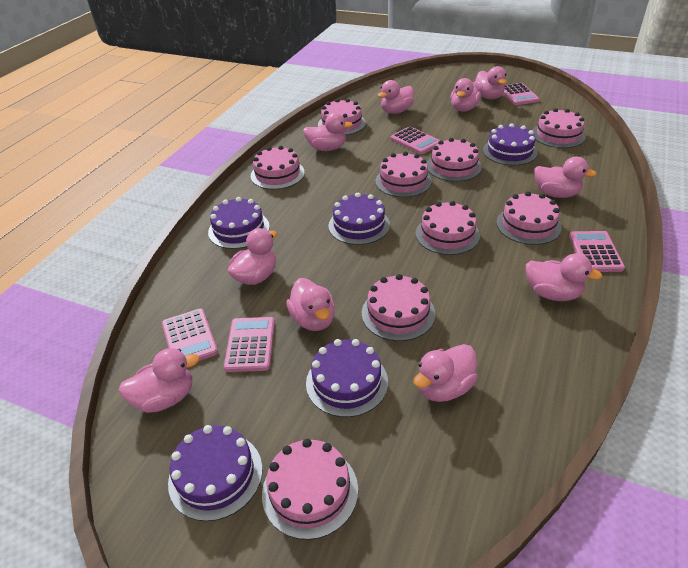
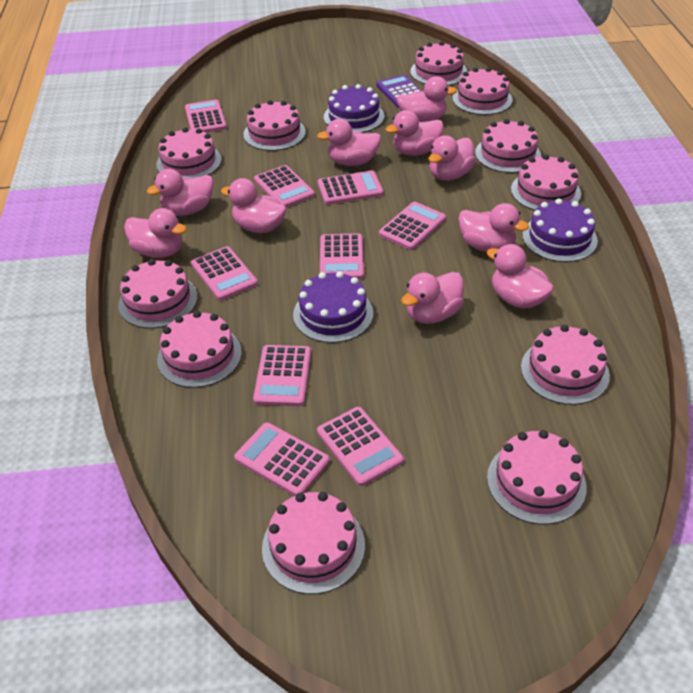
pink cake: [251,146,305,190] [262,439,358,540] [318,99,366,135] [362,274,435,341] [375,152,432,197] [416,201,480,255] [427,138,482,182] [496,192,562,245] [533,108,586,148] = 9 -> [118,259,198,329] [156,127,222,178] [157,311,242,388] [243,100,306,151] [262,492,365,594] [410,41,467,86] [452,67,513,115] [475,119,541,173] [487,430,586,525] [511,154,581,210] [521,325,610,405] = 11
pink calculator: [162,309,218,361] [224,317,275,372] [391,127,440,154] [503,83,540,105] [569,231,625,272] = 5 -> [185,100,227,133] [191,246,258,301] [234,422,330,496] [253,345,311,406] [254,165,315,208] [317,407,404,486] [318,171,383,205] [320,233,364,279] [379,202,446,250] = 9
purple cake: [168,425,262,521] [208,197,270,249] [306,339,388,417] [328,193,390,245] [483,123,538,166] = 5 -> [293,271,373,343] [324,84,385,133] [522,199,598,262] = 3
purple calculator: none = 0 -> [376,75,422,108] = 1

